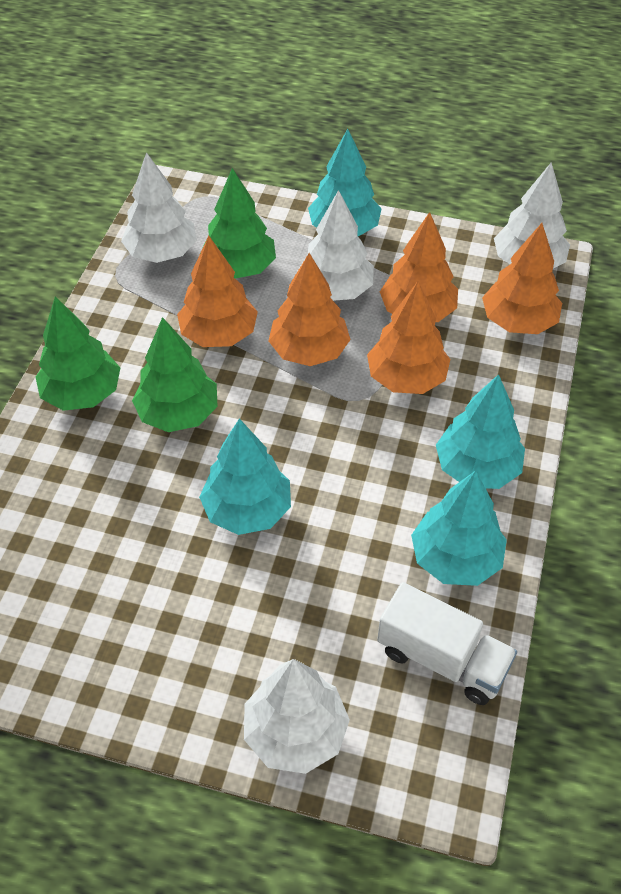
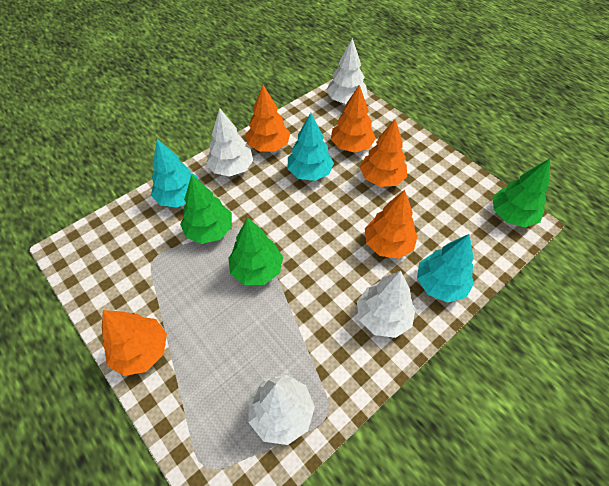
turquoise tree: [199,418,291,535] [308,129,382,236] [411,471,507,586] [436,374,525,489] = 4 -> [151,139,198,207] [288,113,334,181] [417,234,474,303] = 3
white truck: [377,582,517,705] = 1 -> none = 0

